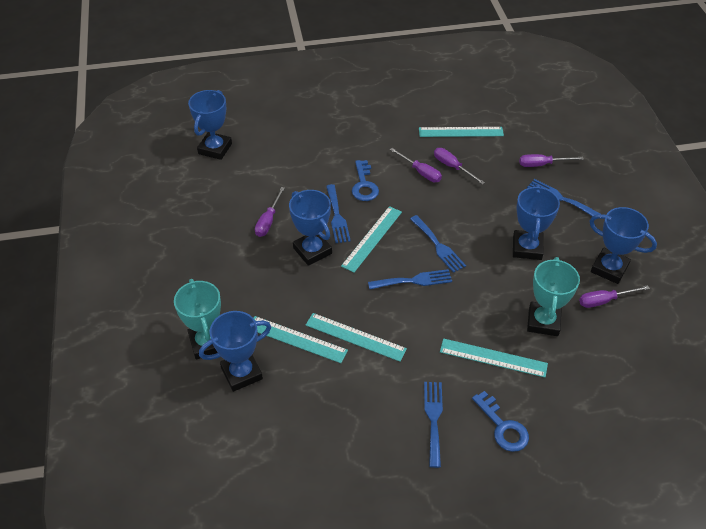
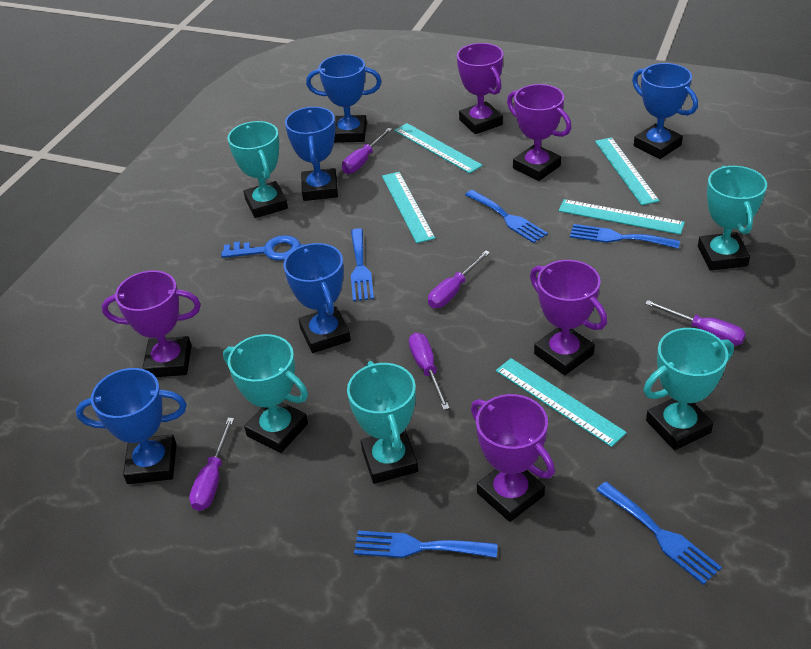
blue key: [352,160,379,201] [472,391,529,452] = 2 -> [221,235,301,261] = 1
purple trophy: none = 0 -> [102,270,201,377] [457,43,503,134] [471,394,555,522] [507,84,572,181] [530,260,607,375] = 5
turquoise trophy: [174,279,221,359] [527,257,580,336] = 2 -> [223,334,308,453] [227,121,288,218] [347,361,418,484] [643,328,734,450] [698,166,767,270] = 5

